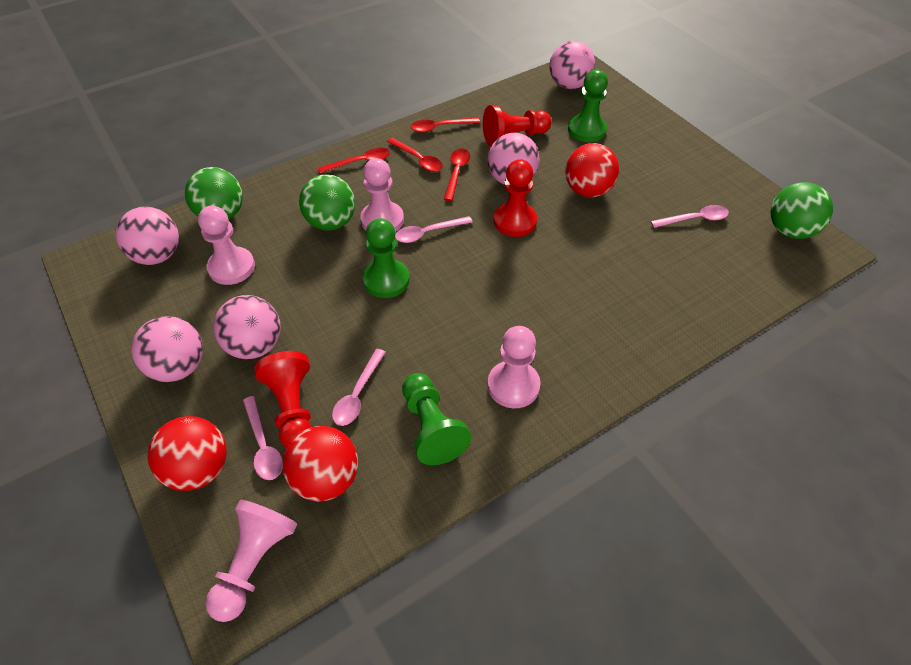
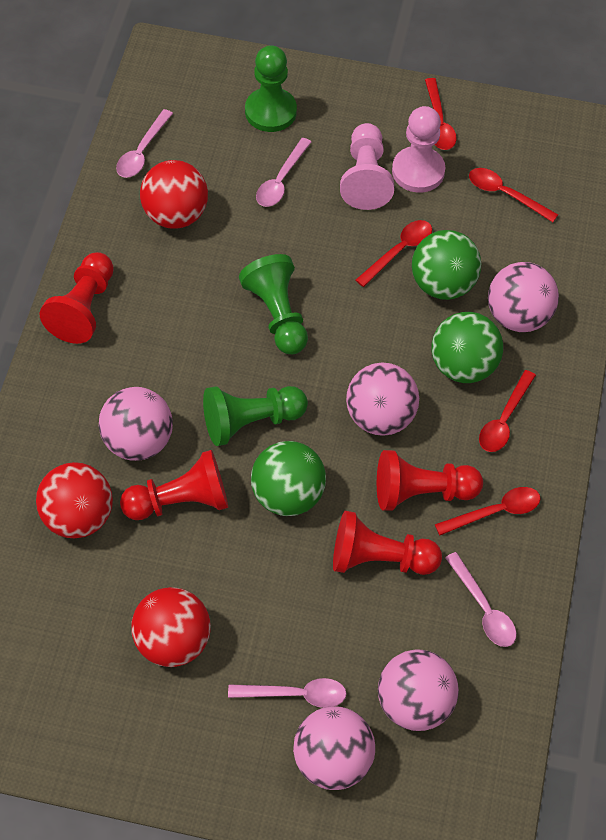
pink pawn: [198,206,255,285] [205,500,297,622] [360,158,404,232] [488,326,540,408] = 4 -> [340,123,394,210] [392,106,445,193] = 2
red pawn: [254,351,311,448] [483,105,551,146] [494,159,537,237] = 3 -> [39,252,114,344] [120,450,228,520] [333,511,442,575] [377,450,483,511] = 4
red spoon: [318,148,390,173] [387,138,443,172] [411,118,480,132] [444,149,470,201] = 4 -> [356,220,432,287] [425,78,457,150] [435,487,541,535] [469,168,558,222] [479,370,536,452] = 5

